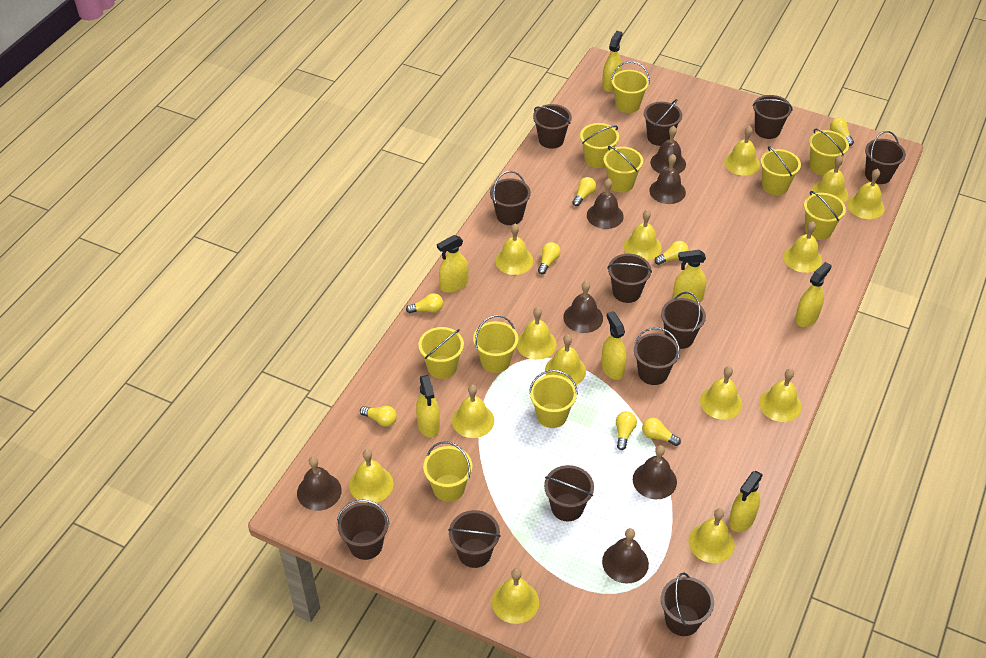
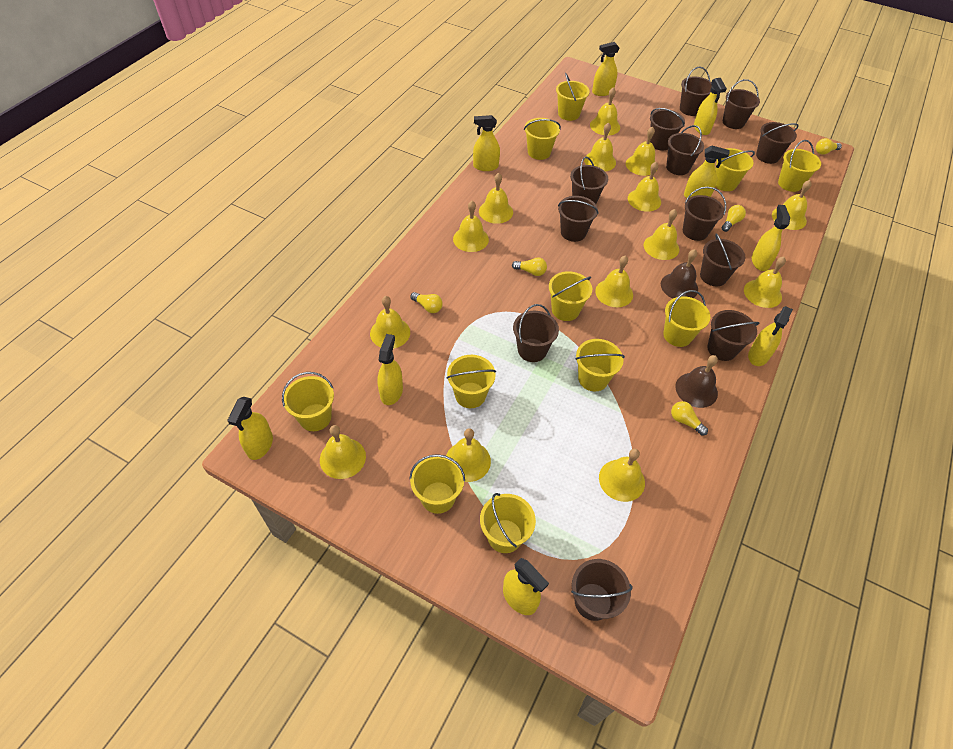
brown bell: [297,456,342,511] [563,281,603,333] [587,178,624,229] [602,528,649,584] [633,445,677,499] [649,154,686,204] [650,126,686,174] = 7 -> [661,249,698,298] [675,355,718,408] = 2
yellow bucket: [418,327,464,379] [423,441,473,502] [473,315,518,373] [529,370,578,428] [580,123,619,168] [603,146,643,192] [611,61,650,113] [761,146,801,195] [804,191,846,240] [809,129,849,175] = 10 -> [282,372,334,431] [409,454,465,514] [446,355,496,408] [480,493,536,553] [524,118,561,160] [549,271,592,321] [556,73,590,121] [575,339,625,391] [663,290,710,347] [715,148,755,191] [778,140,821,192] = 11
yellow light bulb: [360,406,397,427] [406,293,443,313] [538,242,561,274] [572,177,596,206] [616,411,637,450] [642,418,681,446] [655,241,689,265] [830,117,854,146] = 8 -> [410,292,443,313] [512,257,547,276] [671,401,708,436] [722,205,746,232] [816,138,842,155] = 5
yellow spray bottle: [416,375,440,437] [437,235,468,293] [601,311,627,380] [602,31,623,92] [673,250,706,303] [729,471,763,532] [795,262,832,327] = 7 -> [227,397,273,460] [377,334,403,405] [473,115,500,171] [503,558,549,615] [592,42,620,96] [684,145,729,199] [694,78,727,135] [748,306,793,366] [752,205,790,271] = 9

